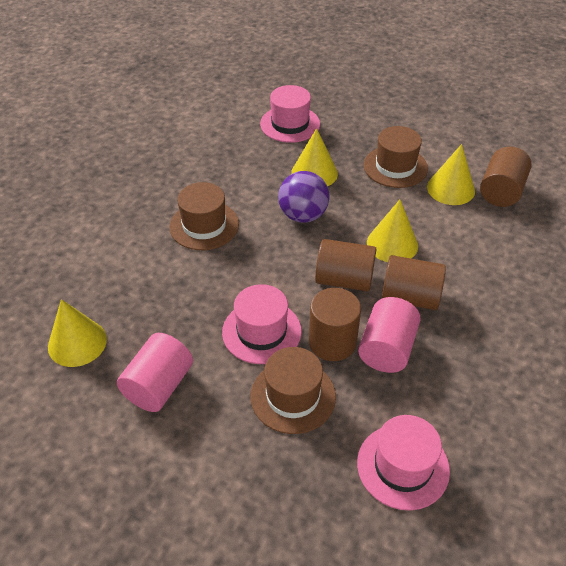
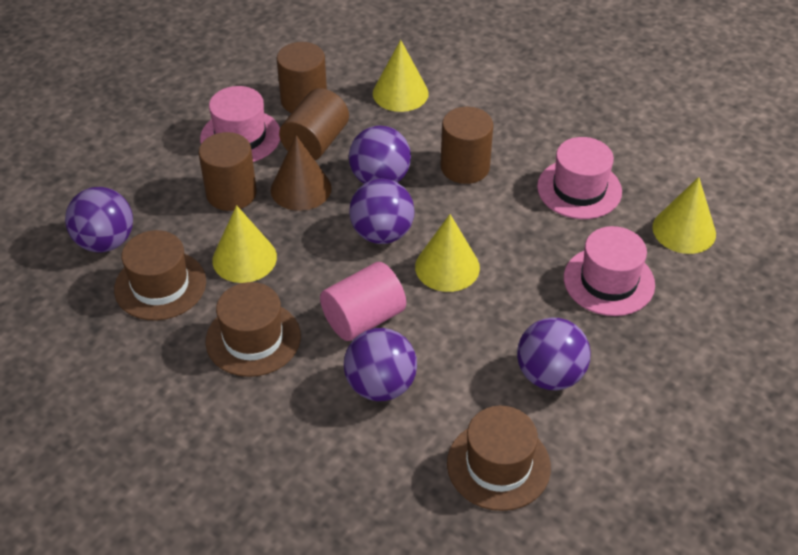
brown cone: none = 0 -> [271,135,332,211] = 1
pink cylinder: [117,333,193,412] [358,297,421,373] = 2 -> [320,262,406,341] = 1
purple ball: [278,171,330,223] = 1 -> [65,187,133,252] [344,328,417,401] [349,125,411,184] [349,179,415,244] [517,318,591,390] = 5

